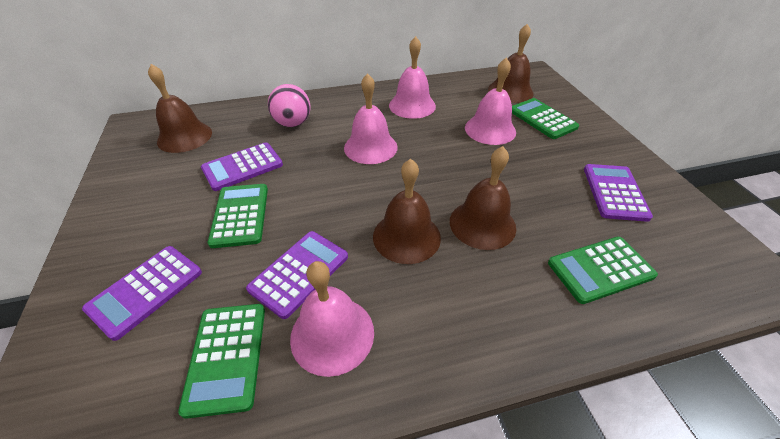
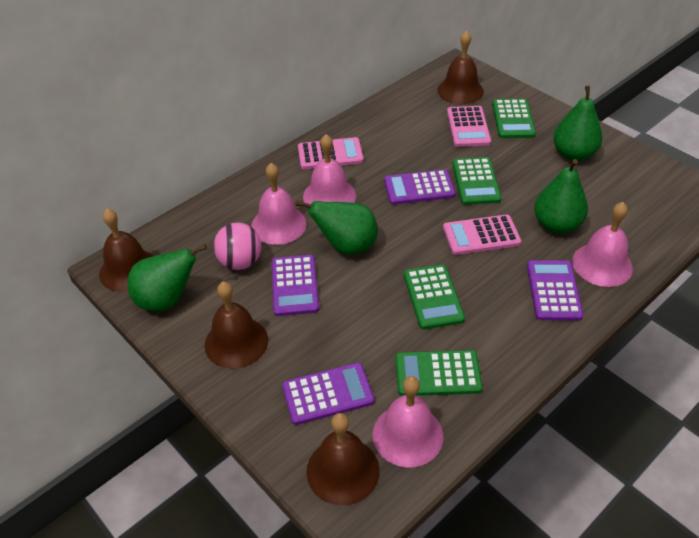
green pear: none = 0 -> [127,244,207,311] [296,201,378,255] [534,159,588,233] [553,86,602,161] = 4
pink calculator: none = 0 -> [298,137,364,170] [443,214,522,255] [447,106,491,147] = 3

